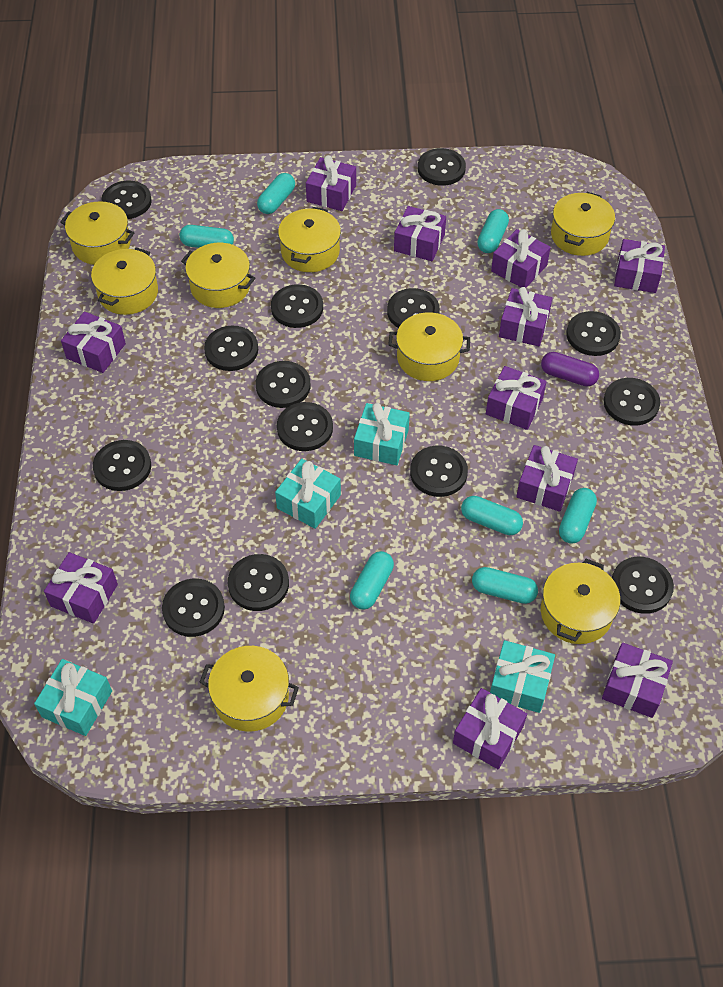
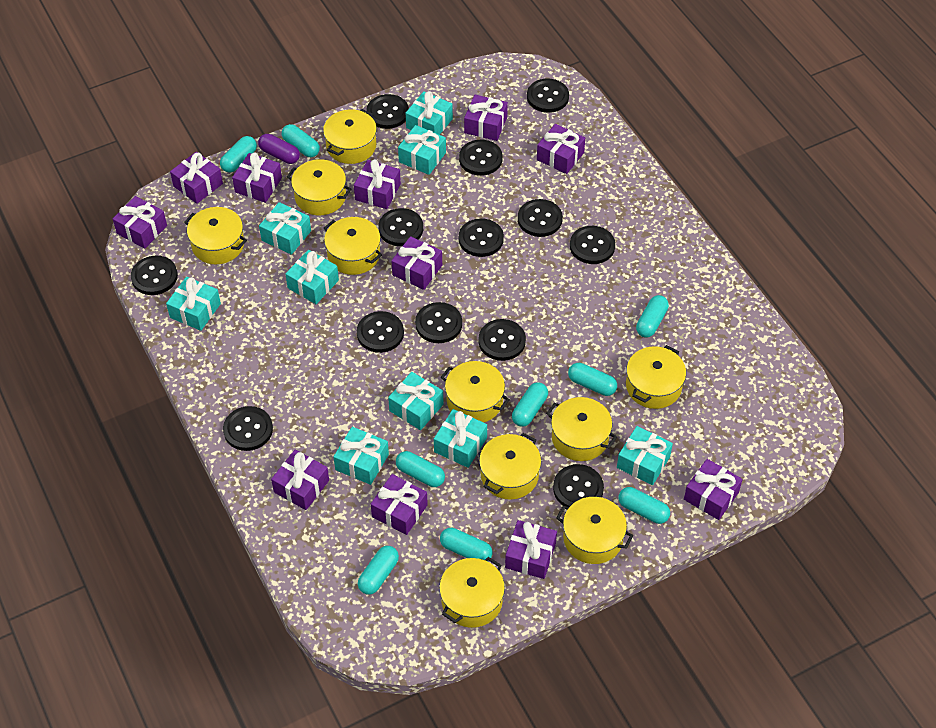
black button: [93,440,151,491] [101,181,152,219] [162,578,225,637] [204,326,258,371] [228,554,289,611] [256,361,311,408] [271,284,323,328] [277,402,333,451] [387,288,440,328] [410,446,468,497] [418,148,466,186] [566,311,621,356] [604,378,660,426] [612,557,674,614] = 14 -> [131,256,178,295] [223,406,273,451] [357,311,404,353] [366,94,409,129] [378,208,423,246] [415,302,462,343] [459,140,503,175] [459,218,504,257] [479,319,526,361] [518,199,563,237] [527,79,569,113] [553,464,604,507] [570,226,615,264] = 13
turquoise capsule: [180,225,234,248] [257,173,295,214] [350,551,394,610] [461,496,523,535] [472,567,538,604] [477,209,509,253] [559,488,597,544] = 7 -> [220,136,257,173] [282,124,320,157] [358,546,399,595] [396,451,445,487] [440,528,492,562] [512,382,548,427] [568,363,617,396] [619,487,670,524] [636,295,669,337] = 9
turquoise gift: [34,659,112,736] [275,459,341,529] [354,403,410,465] [490,640,555,713] = 4 -> [166,277,221,331] [259,202,311,255] [285,250,339,304] [333,427,389,485] [388,372,443,430] [398,125,446,175] [406,91,453,135] [434,409,487,468] [617,426,673,485] = 9
yellow pot: [60,201,134,265] [91,247,158,315] [181,243,255,308] [200,646,299,732] [278,207,341,272] [388,312,470,381] [541,559,620,644] [551,192,615,256] = 8 -> [184,207,247,264] [287,159,351,216] [323,109,377,164] [324,217,382,275] [439,557,505,628] [441,361,510,423] [479,433,541,500] [546,397,617,461] [556,497,633,564] [626,345,686,409] = 10

